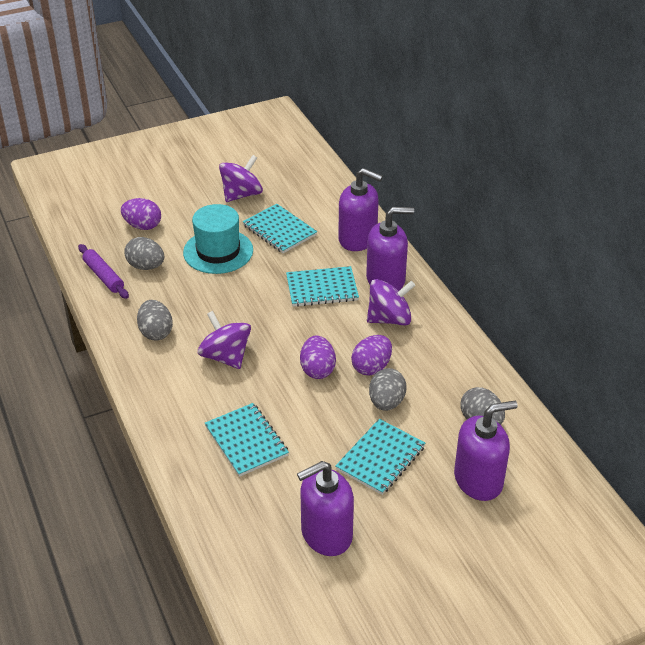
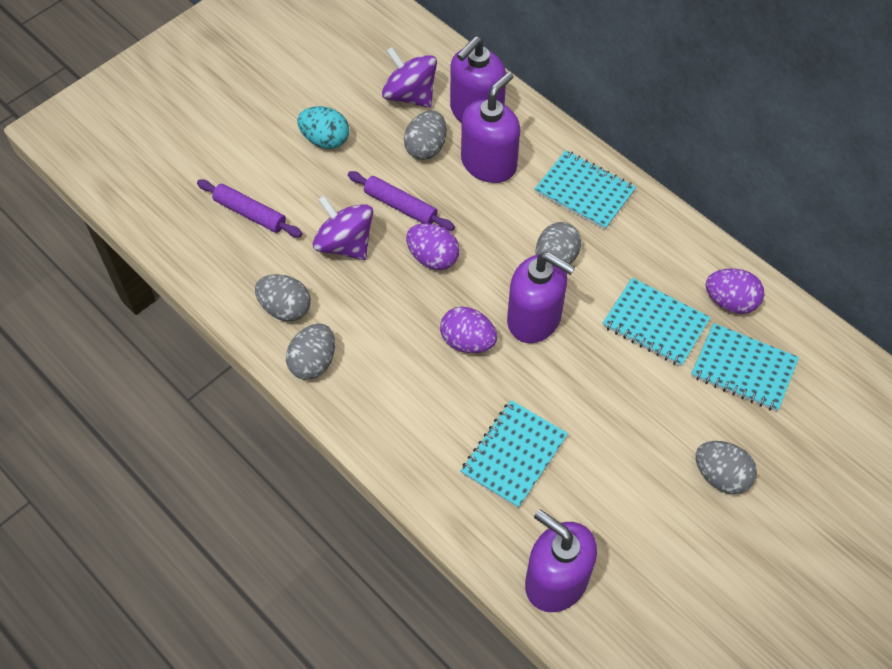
grey egg: [124,237,164,270] [137,300,173,340] [369,368,407,411] [460,387,505,425] = 4 -> [255,274,311,321] [286,324,335,380] [404,110,447,160] [535,222,581,264] [696,441,757,494] = 5
purple rolling pin: [78,244,129,299] = 1 -> [197,179,302,237] [348,171,455,231] = 2
purple spinning top: [198,311,251,369] [219,155,263,202] [367,279,415,325] = 3 -> [313,195,373,260] [382,47,437,108] = 2
turquoise egg: none = 0 -> [297,106,349,149] = 1
turquoise hat: [183,204,253,274] = 1 -> none = 0

